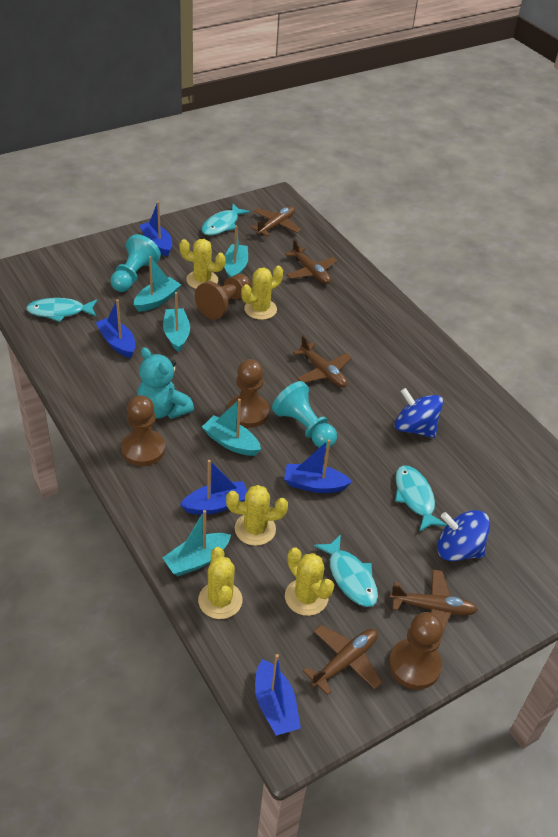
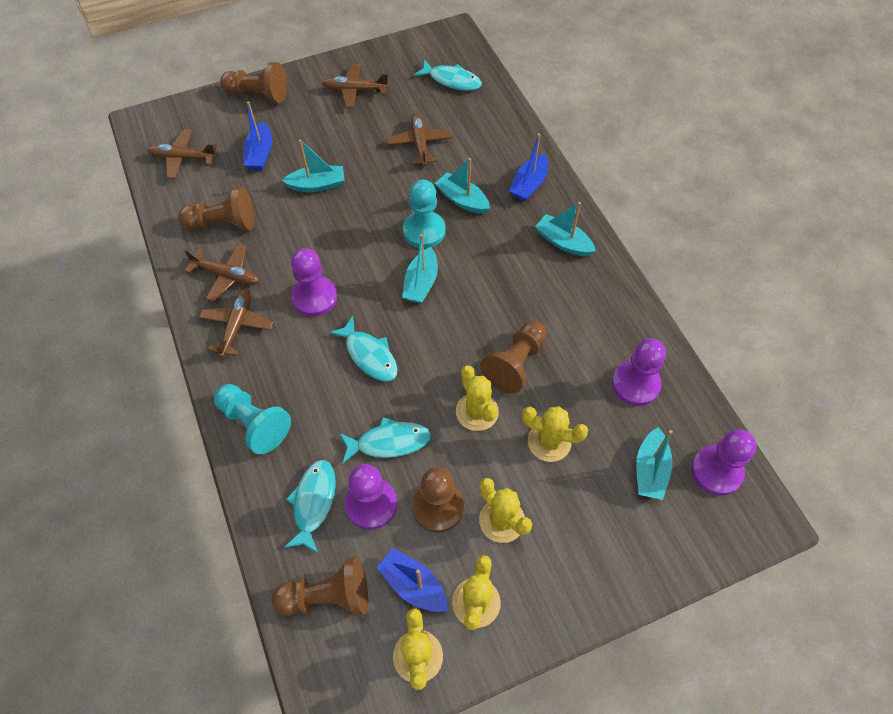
blue boat: [96,299,136,358] [139,201,172,257] [180,460,248,514] [255,654,301,736] [284,439,352,493] = 5 -> [243,101,272,170] [376,548,448,612] [509,133,548,202] = 3
blue spinning top: [394,388,443,438] [437,510,490,561] = 2 -> none = 0
brown pawn: [121,395,165,466] [195,274,251,319] [227,359,269,428] [389,612,443,689] = 4 -> [179,187,255,231] [220,62,287,103] [272,557,368,616] [412,467,464,533] [480,321,547,393] = 5
purple pawn: none = 0 -> [291,248,337,317] [345,464,397,530] [612,338,666,406] [691,429,756,496] = 4
turquoise teddy bear: [137,347,194,419] = 1 -> none = 0

